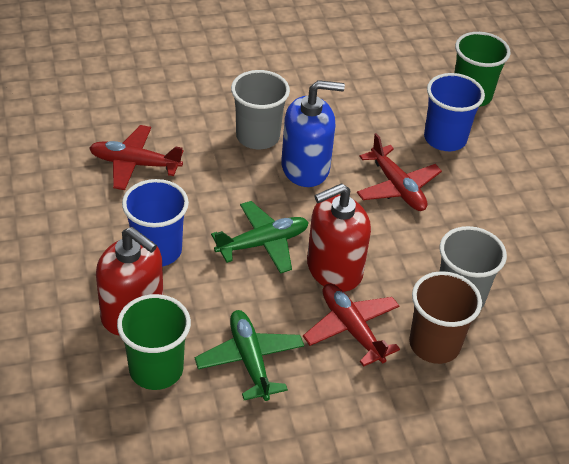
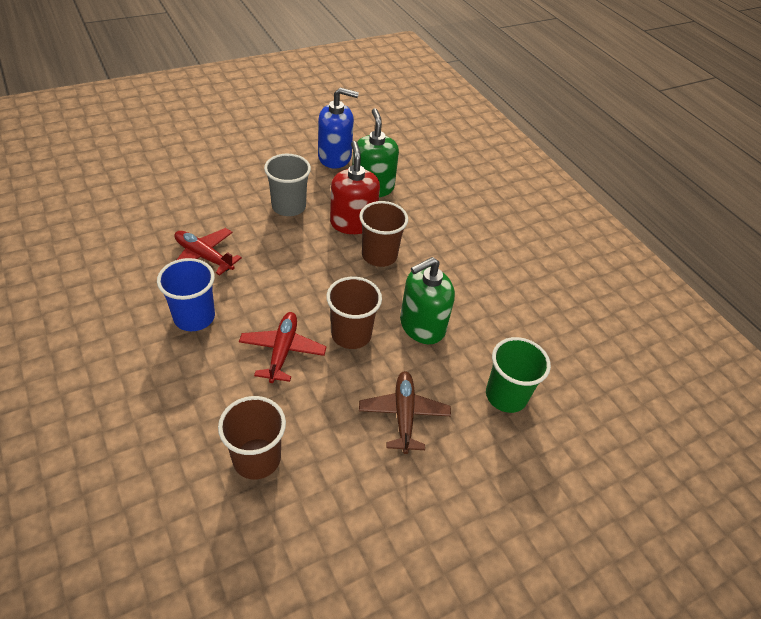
blue cup: [122,179,189,267] [424,73,485,151] = 2 -> [157,258,215,331] = 1
brown cup: [409,271,482,364] = 1 -> [218,396,286,480] [326,277,382,349] [359,201,408,267] = 3
brown plane: none = 0 -> [359,371,451,454] = 1
green cup: [117,294,191,390] [454,32,510,107] = 2 -> [486,337,551,413] = 1
green plane: [195,310,304,401] [211,201,309,274] = 2 -> none = 0
green soap dispenser: none = 0 -> [352,108,399,197] [400,257,455,344] = 2
grey cup: [231,70,290,149] [440,226,507,308] = 2 -> [264,154,311,216] = 1
red plane: [89,125,184,190] [303,284,400,367] [357,133,442,211] = 3 -> [174,228,242,276] [239,312,327,383] = 2
red soap dispenser: [96,227,163,336] [307,183,371,292] = 2 -> [330,141,380,234] = 1

